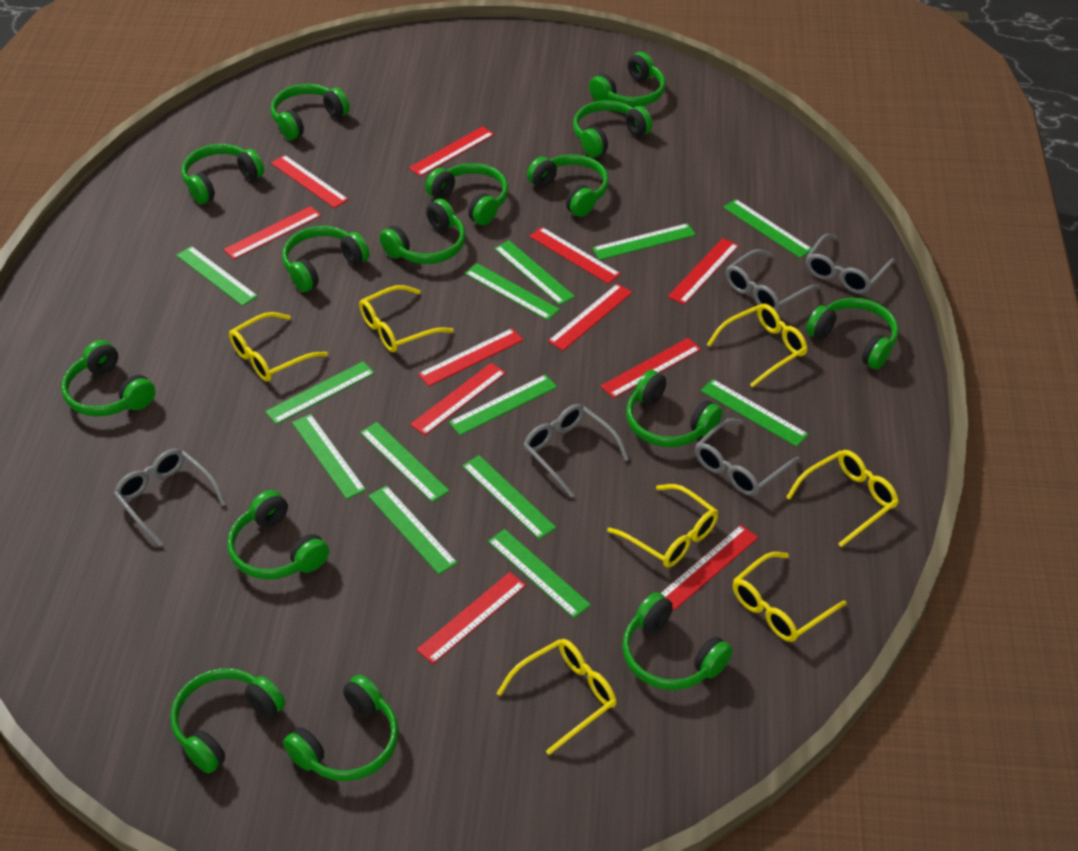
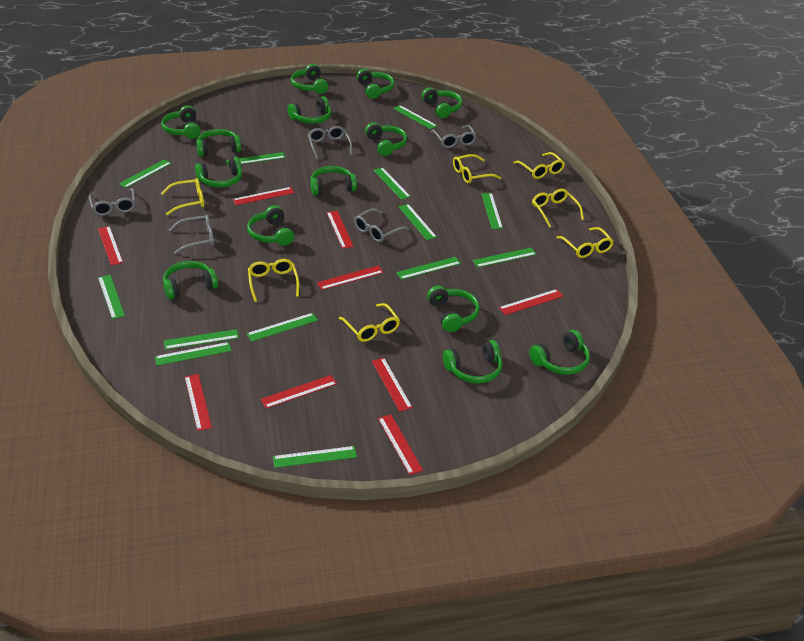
green headphones: [61,340,156,417] [170,668,285,773] [181,144,264,204] [227,490,329,579] [271,84,350,140] [282,226,370,292] [283,675,399,781] [380,199,466,264] [426,163,508,225] [527,154,609,217] [573,100,652,157] [589,52,666,107] [622,592,733,690] [626,370,723,447] [806,298,899,369] = 15 -> [161,105,201,139] [163,261,218,300] [195,157,242,188] [196,129,241,157] [247,205,294,246] [288,96,331,124] [291,64,328,94] [310,166,357,196] [357,69,395,99] [365,122,407,156] [422,87,462,118] [427,286,479,332] [443,340,502,384] [529,330,590,375] = 14
red ruler: [223,206,321,259] [271,155,349,208] [409,126,494,176] [410,363,506,435] [416,572,526,664] [418,328,523,386] [529,227,621,284] [548,284,632,351] [601,338,701,398] [661,525,758,610] [668,238,739,305] = 11 -> [98,226,123,266] [185,374,212,431] [233,187,294,205] [261,375,337,408] [317,266,384,290] [327,211,354,249] [372,358,413,412] [378,414,423,475] [499,289,563,315] = 9

